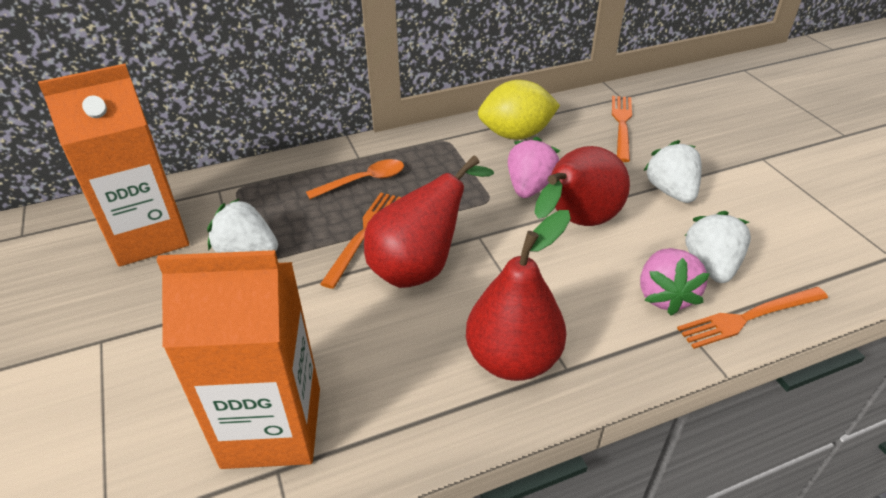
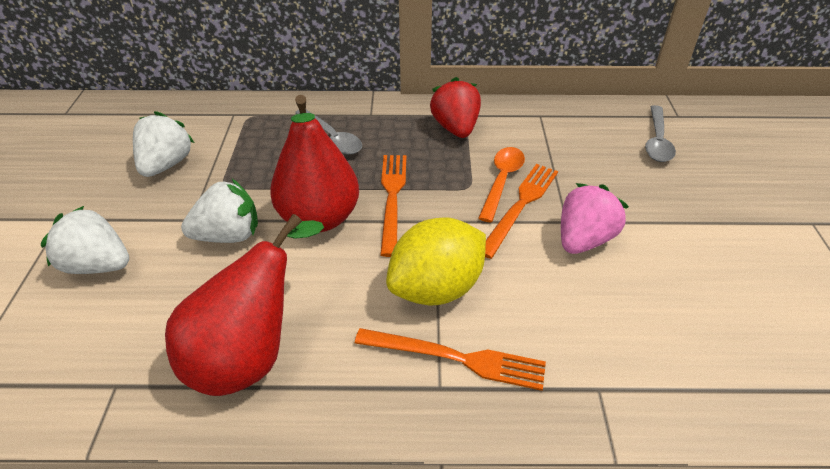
grey spoon: none = 0 -> [295,110,362,154] [645,105,676,162] = 2
orange carton: [38,64,189,267] [156,250,320,469] = 2 -> none = 0
pink strawberry: [508,137,560,198] [640,248,710,316] = 2 -> [561,183,629,254] = 1
red pear: [364,156,494,288] [466,210,571,381] [534,146,630,226] = 3 -> [165,214,324,396] [270,95,359,232] = 2
red strawberry: none = 0 -> [430,77,481,138] = 1

